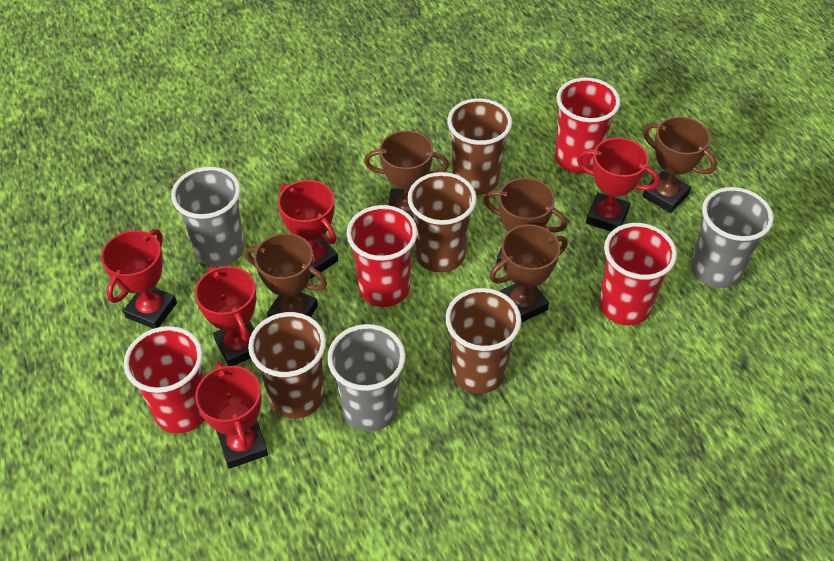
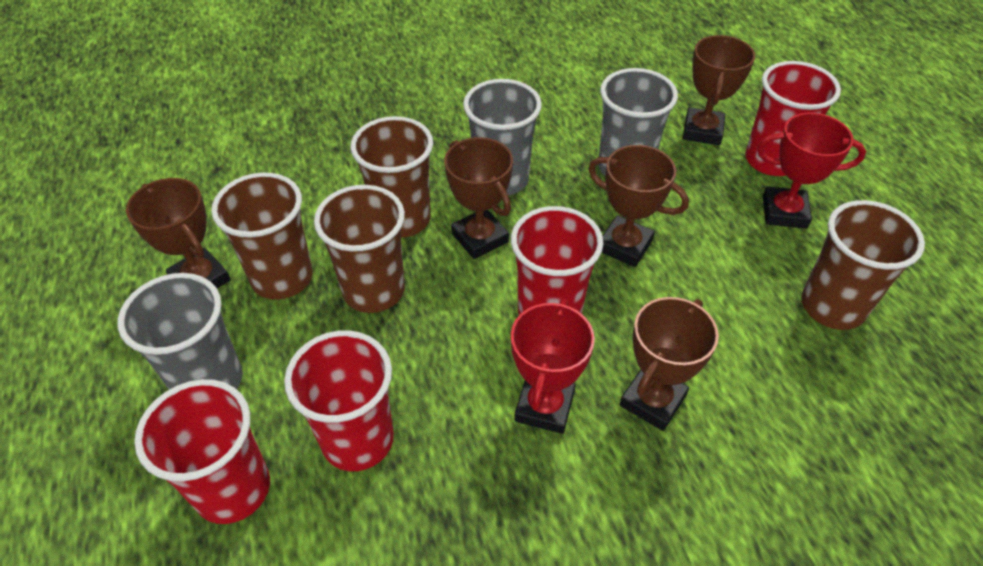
red trophy: [101,229,177,329] [195,266,257,366] [195,362,268,469] [278,180,338,279] [577,138,660,231] = 5 -> [511,299,595,434] [757,113,866,229] = 2

